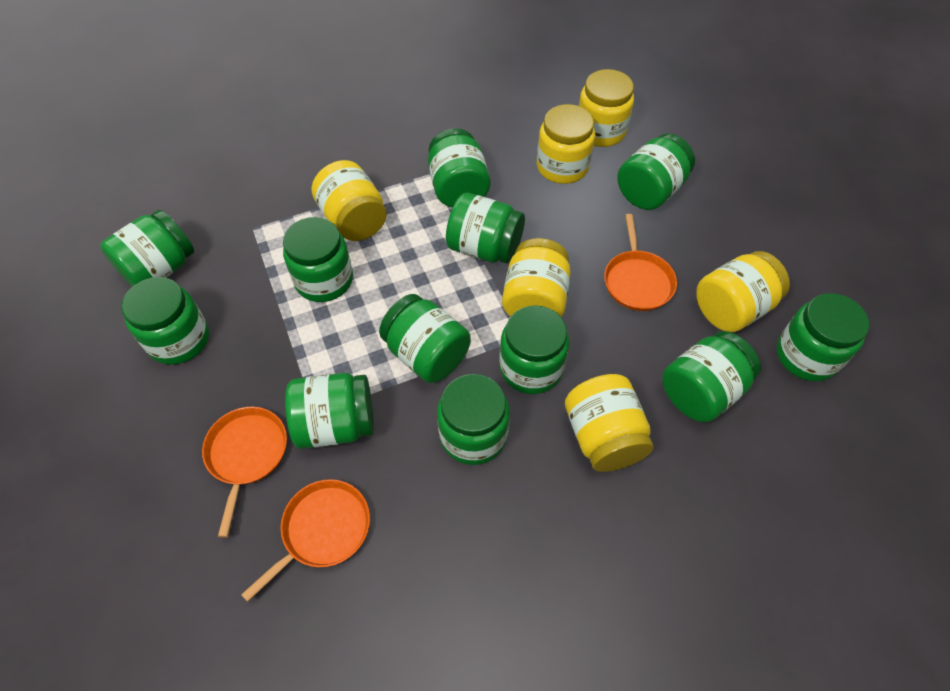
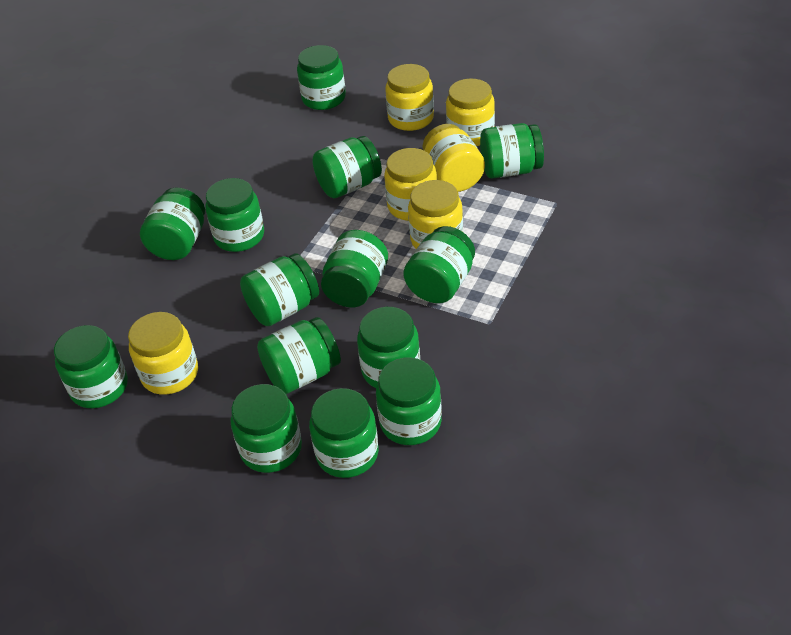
green jar: [100,210,194,287] [121,277,209,365] [283,217,353,302] [285,373,374,449] [379,294,471,383] [428,128,491,207] [437,374,510,465] [446,193,525,264] [500,305,569,394] [617,134,695,210] [662,331,761,422] [777,293,869,381] = 12 -> [54,325,128,408] [140,188,205,260] [205,178,264,252] [231,384,302,473] [240,253,319,326] [257,317,341,394] [297,45,346,110] [309,388,379,478] [312,136,382,198] [321,230,388,307] [357,307,420,388] [376,357,442,445] [403,226,475,303] [480,123,544,179] = 14
orange pan: [202,407,287,538] [241,479,370,602] [604,214,677,311] = 3 -> none = 0

